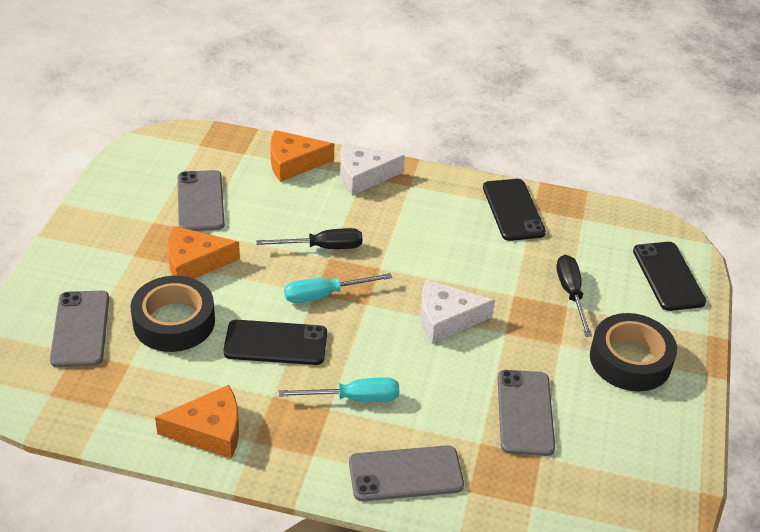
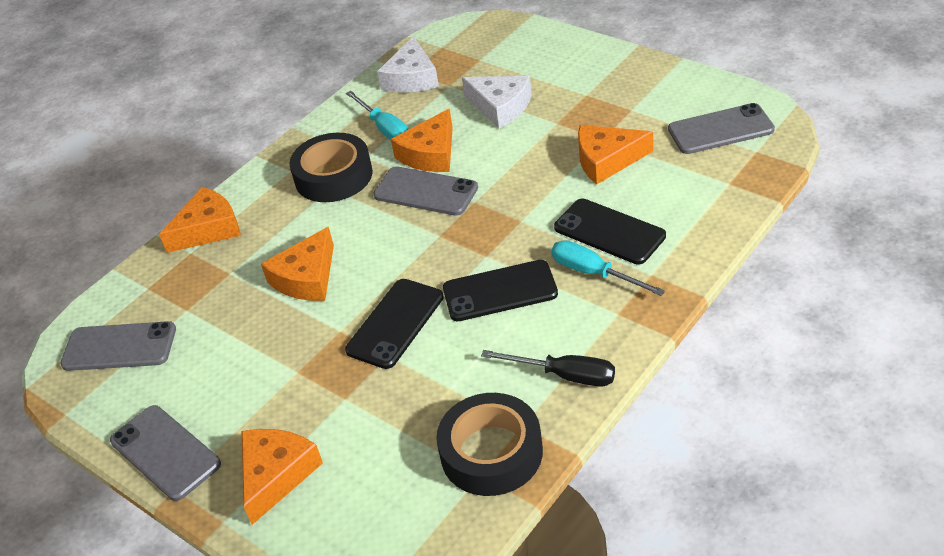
black screwdriver: [256,228,362,249] [556,255,592,337] = 2 -> [481,350,615,387] = 1
orange cheese: [155,385,239,459] [168,226,240,279] [270,130,334,182] = 3 -> [159,187,241,253] [242,429,323,525] [261,227,334,301] [391,109,453,172] [578,125,653,184] = 5

